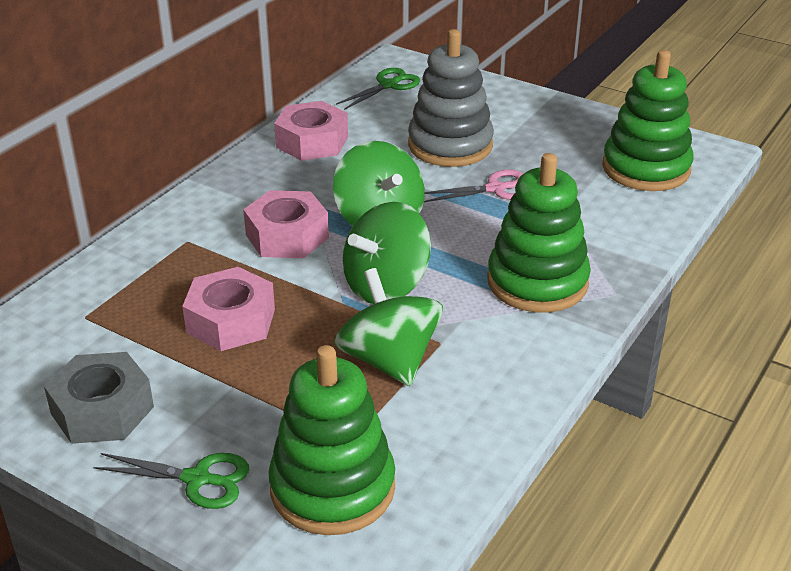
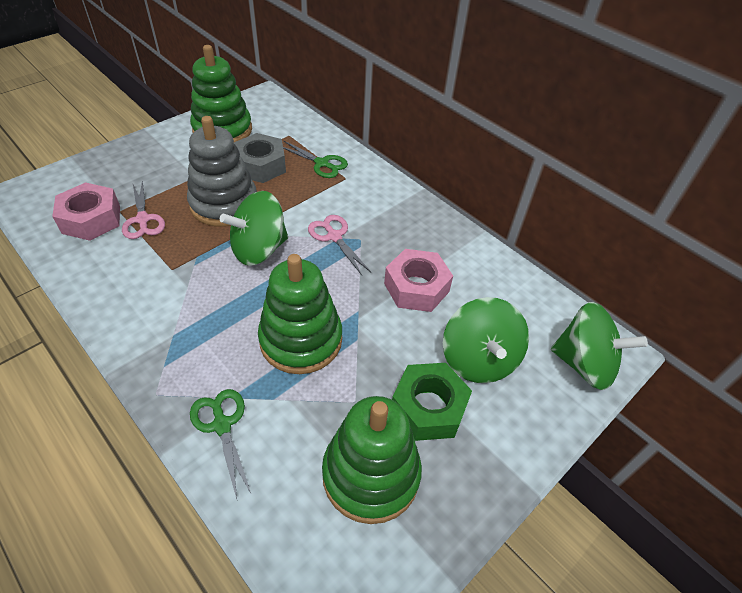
green nut: none = 0 -> [392,363,472,441] = 1
pink nut: [182,267,275,351] [243,190,329,258] [274,101,348,161] = 3 -> [52,182,120,241] [384,249,453,312] = 2
pink scissors: [424,169,523,202] = 1 -> [122,181,165,239] [308,215,371,275] = 2

